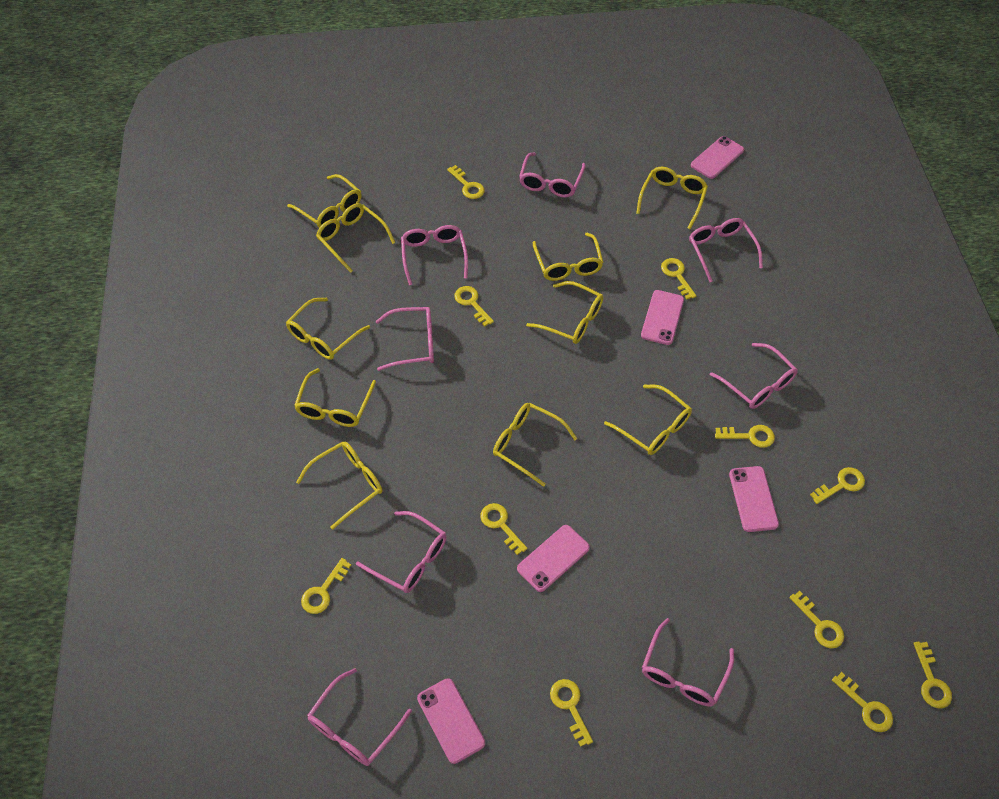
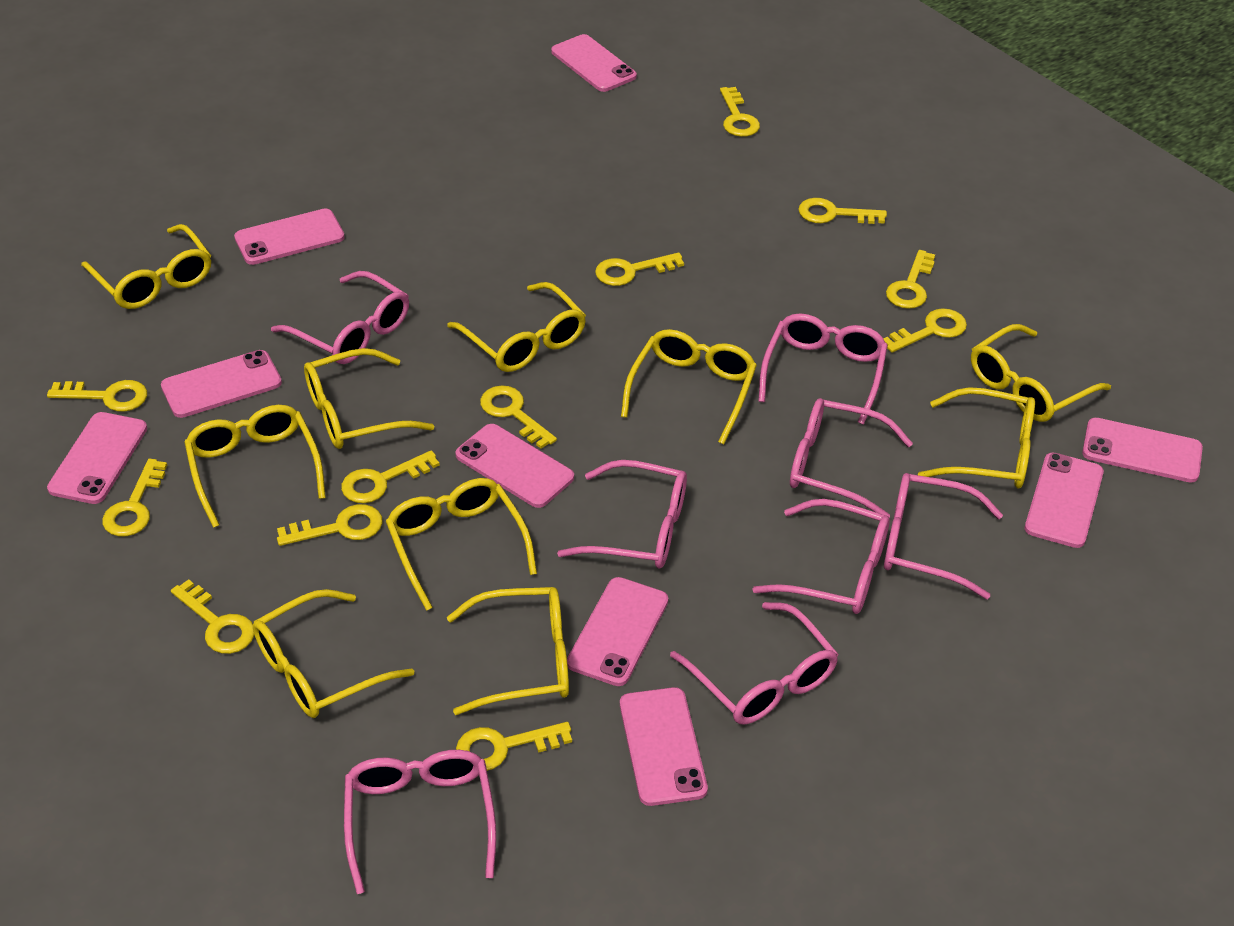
pink phone: [417,678,485,764] [517,525,590,592] [641,290,684,345] [691,136,744,179] [729,466,779,532] = 5 -> [47,412,147,504] [161,350,282,418] [234,209,345,265] [455,424,574,508] [551,34,637,92] [567,577,668,686] [620,687,708,806] [1025,453,1104,548] [1082,418,1203,483] = 9
yellow key: [301,558,351,614] [447,165,485,199] [454,286,494,327] [480,503,527,555] [550,679,593,747] [661,258,696,300] [715,425,775,448] [789,591,844,649] [810,467,865,504] [832,672,893,732] [913,642,952,708] = 11 -> [47,380,147,412] [102,459,167,536] [171,579,254,654] [277,504,383,546] [341,450,440,503] [456,722,572,771] [480,385,557,449] [595,252,684,286] [720,87,760,137] [798,198,887,224] [883,308,967,353] [886,250,935,309] = 12

